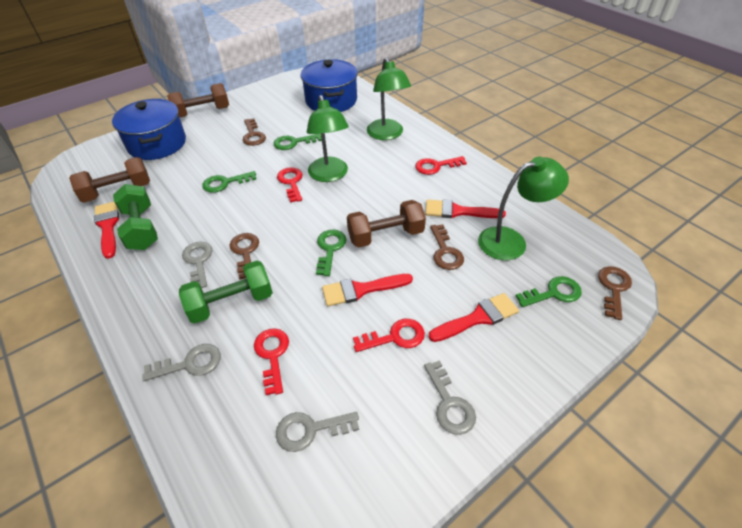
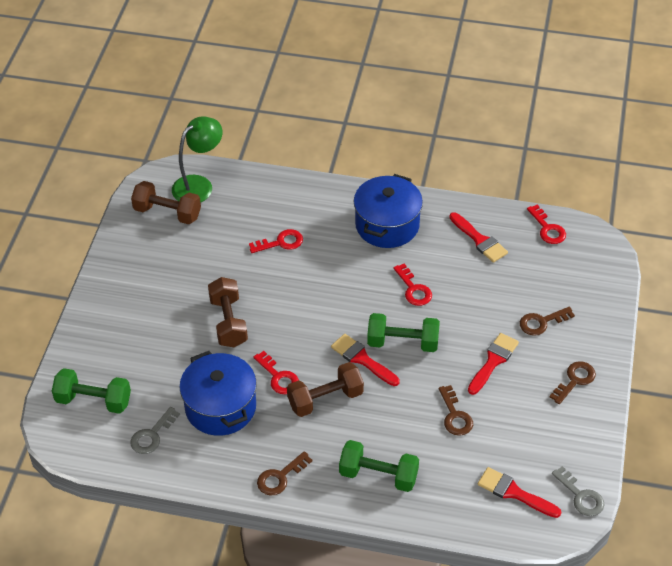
green dumbbell: [113,184,158,250] [179,261,273,324] = 2 -> [52,368,131,414] [339,440,419,492] [367,313,440,352] = 3
green key: [202,171,256,193] [274,134,322,150] [316,230,346,276] [516,276,582,307] = 4 -> none = 0
green lamp: [307,95,349,182] [367,57,411,140] [478,157,569,260] = 3 -> [172,116,222,202] = 1
grey key: [142,344,221,381] [182,242,213,288] [276,412,359,452] [424,360,476,435] = 4 -> [130,407,180,454] [552,466,604,516] = 2

